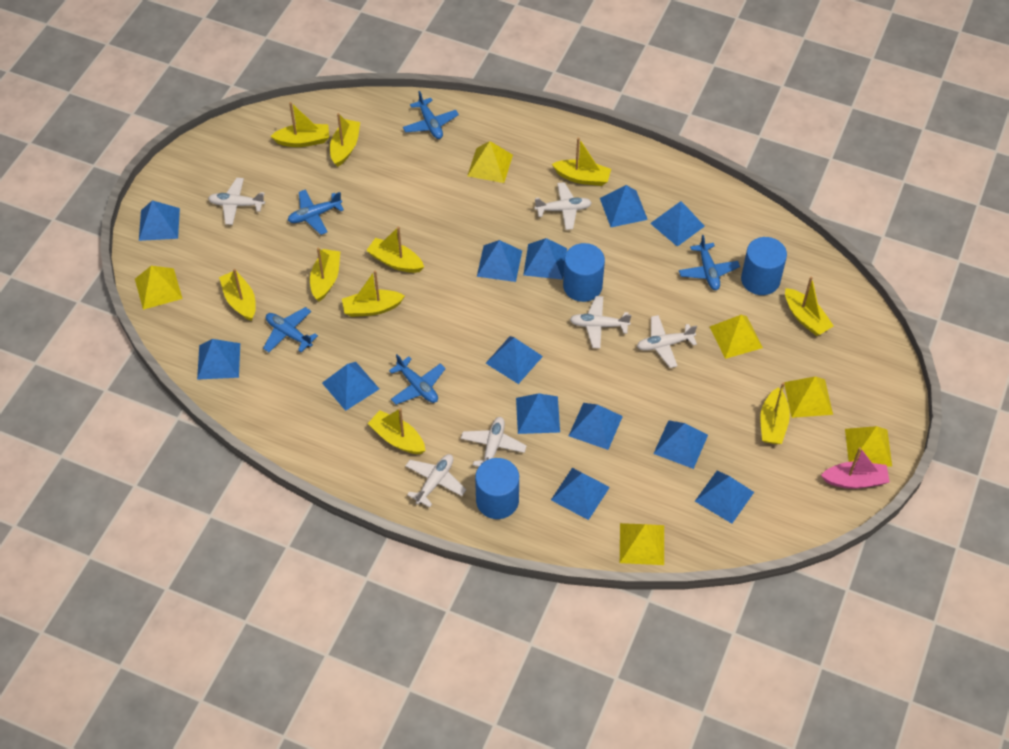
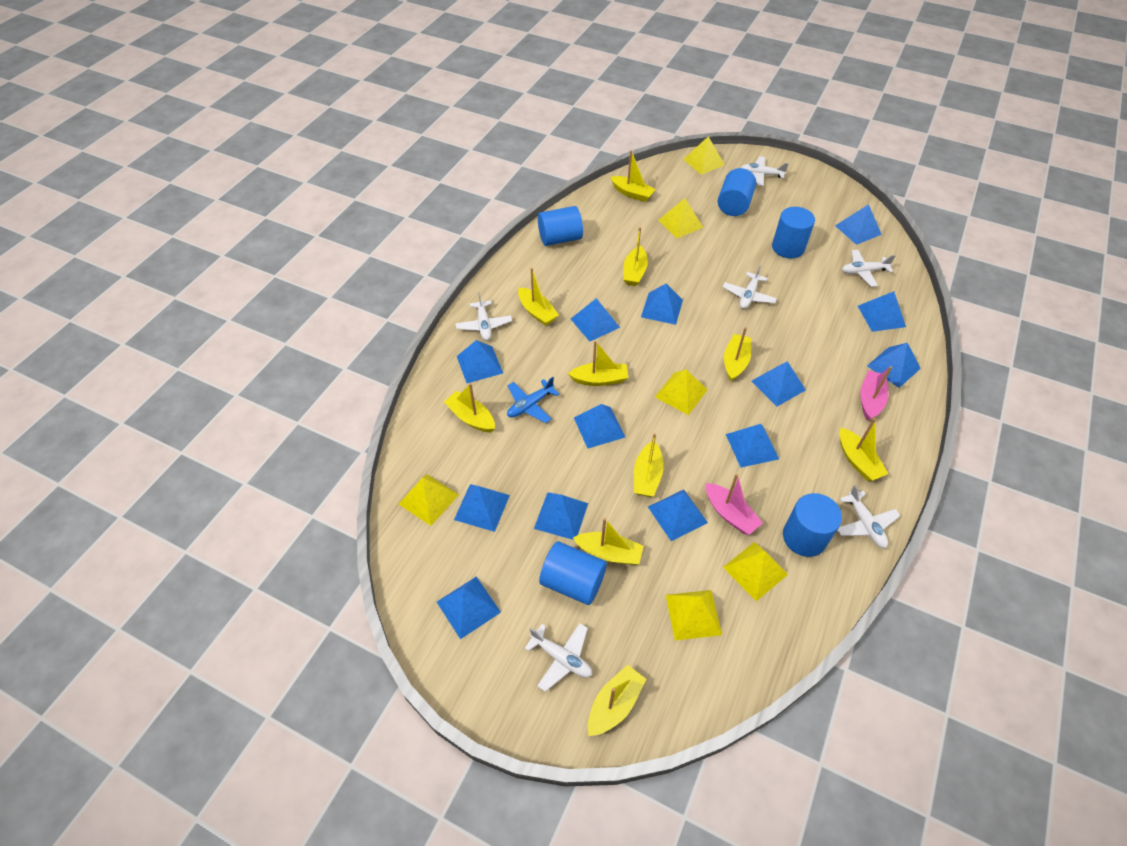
blue cylinder: [475,458,519,519] [563,243,605,302] [741,237,787,295] = 3 -> [538,206,583,246] [539,541,607,605] [718,168,756,216] [772,207,815,258] [783,493,842,557] = 5
blue plane: [263,307,318,352] [288,189,344,235] [389,354,446,405] [403,91,459,139] [679,235,740,290] = 5 -> [507,377,559,423] = 1
pink boat: [821,447,890,489] = 1 -> [705,474,763,535] [860,366,892,421] = 2

